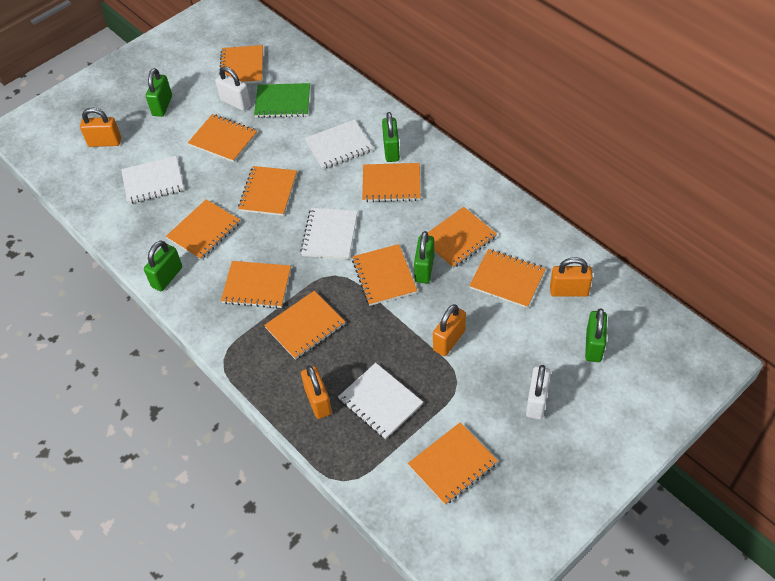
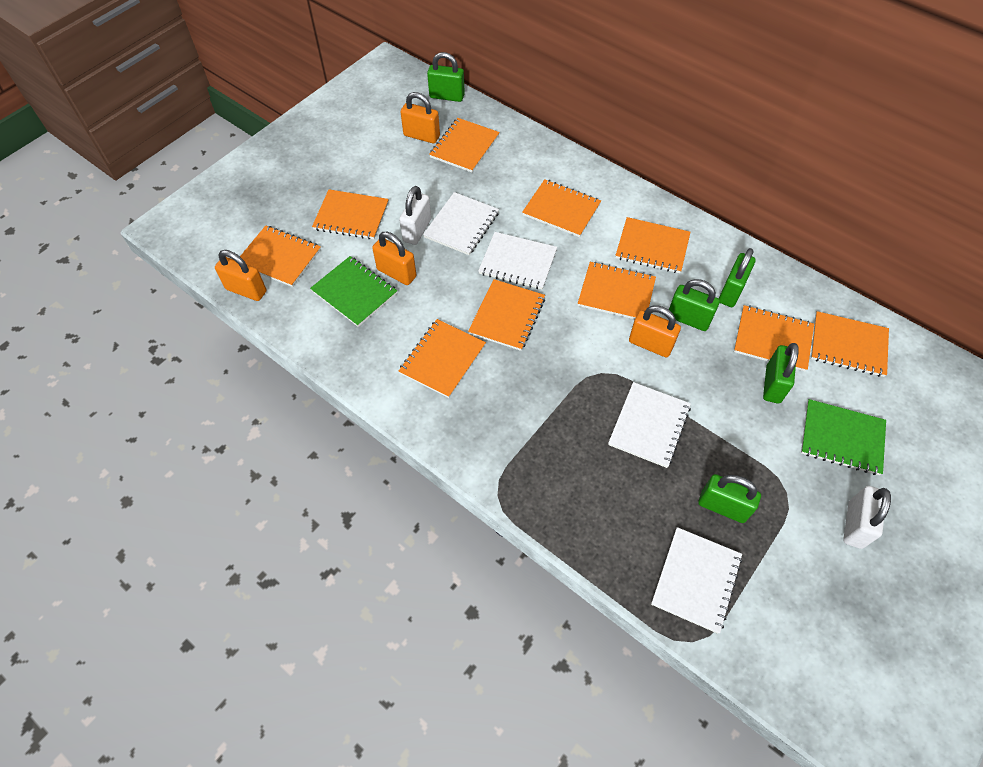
green notebook: [254,83,310,118] = 1 -> [310,256,397,327] [801,399,886,475] = 2
orange notebook: [166,199,240,260] [188,114,257,162] [219,45,263,84] [221,261,291,309] [238,166,297,216] [264,291,345,360] [352,244,417,306] [362,163,420,202] [408,423,498,505] [428,207,497,268] [469,249,546,308] = 11 -> [240,225,321,287] [312,189,389,239] [399,319,486,398] [429,118,500,172] [468,279,545,351] [522,179,601,237] [578,262,656,319] [615,217,690,273] [734,305,814,371] [811,311,889,377] = 10

